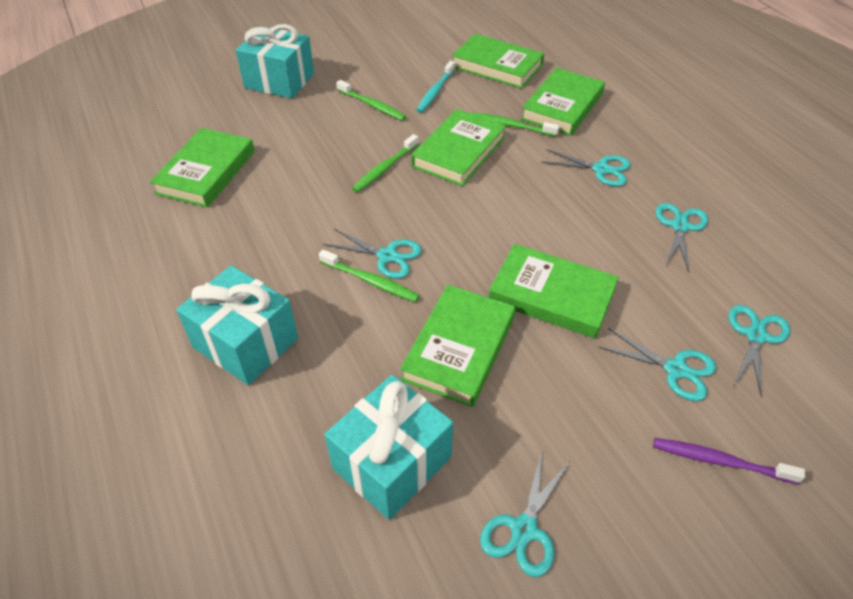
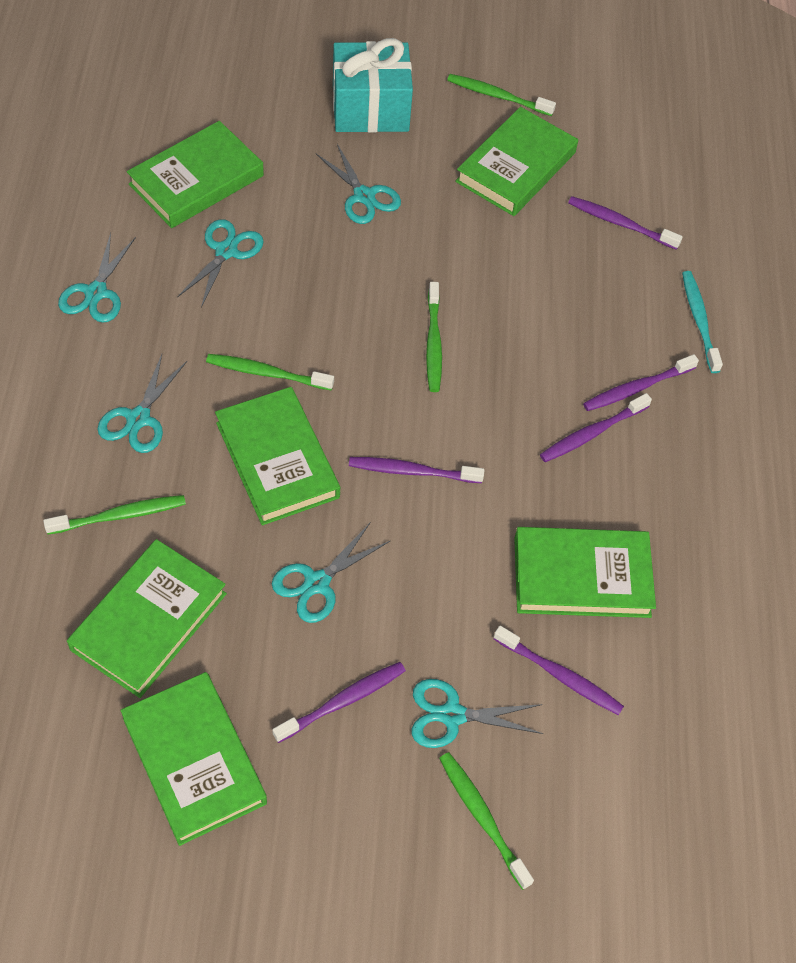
green toothbrush: [319,249,419,302] [336,80,406,121] [352,134,419,192] [471,112,560,137] = 4 -> [43,495,186,535] [206,354,334,390] [426,282,442,392] [439,752,534,890] [447,74,556,116] = 5
purple toothbrush: [653,438,805,484] = 1 -> [272,662,406,743] [349,457,484,483] [494,626,624,715] [540,393,652,462] [568,196,683,250] [583,354,699,411] = 6
turquoise gift: [176,265,298,385] [236,24,314,98] [325,375,453,520] = 3 -> [333,38,413,133] = 1

